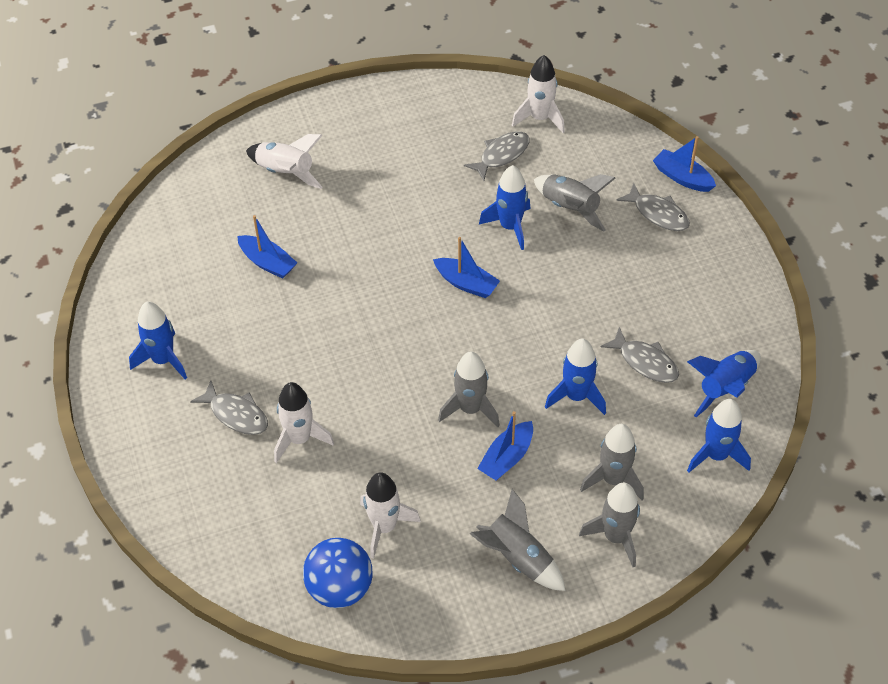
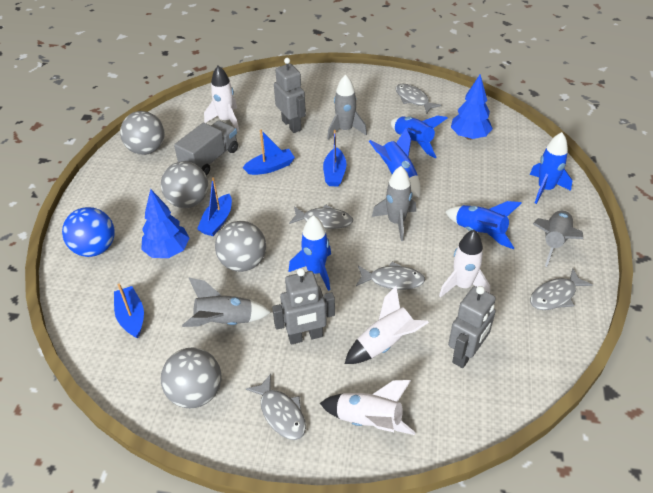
blue tree: none = 0 -> [141,189,190,258] [451,74,493,140] = 2
grey ball: none = 0 -> [120,111,165,155] [161,161,208,208] [161,348,222,408] [215,221,266,272] = 4
grey fish: [190,381,268,435] [464,131,530,181] [600,327,679,383] [616,183,690,231] = 4 -> [246,374,306,440] [289,205,353,229] [356,262,425,290] [396,84,441,114] [530,269,592,310] = 5
grey robot: none = 0 -> [272,268,335,344] [274,58,306,133] [448,286,496,368] = 3
grey rocket: [438,351,500,427] [470,489,565,591] [534,174,615,231] [579,483,640,567] [580,424,644,500] = 5 -> [182,278,271,327] [327,75,367,140] [372,166,416,241] [533,210,583,267] = 4
grey truck: none = 0 -> [174,120,238,175] = 1

